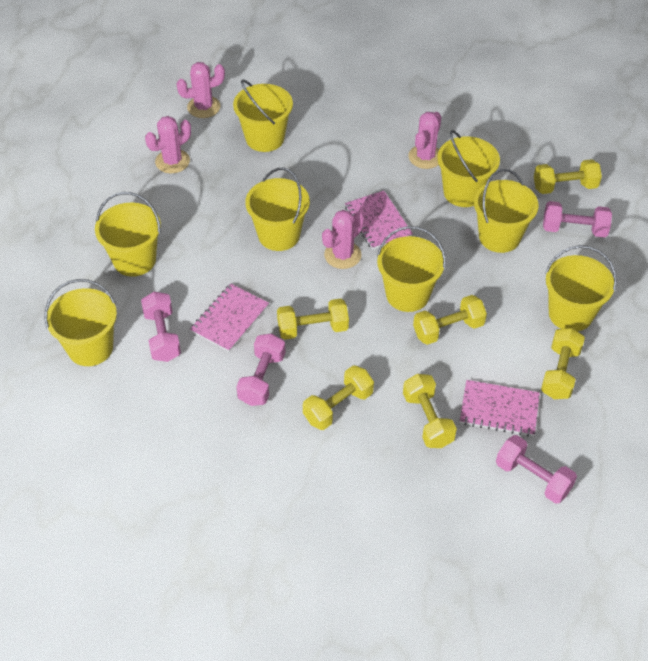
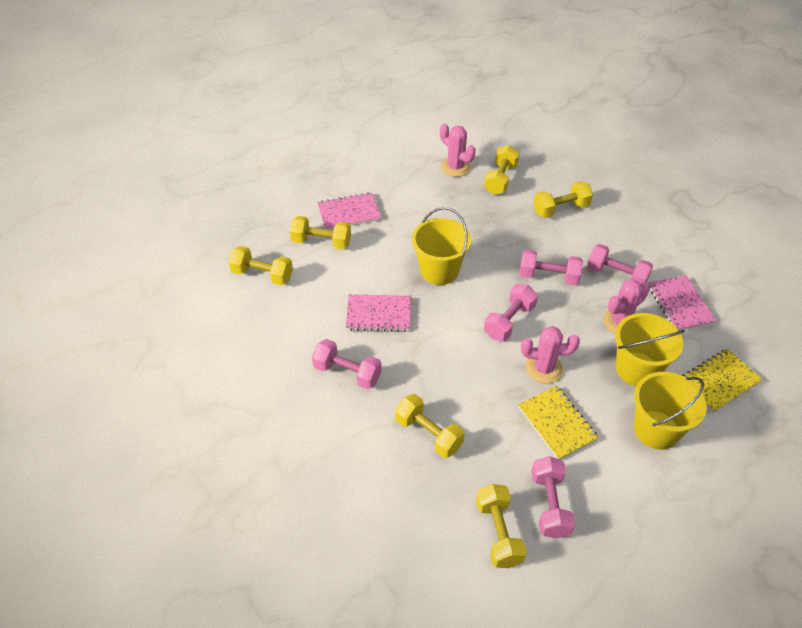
pink cactus: [145,116,191,173] [176,62,225,118] [322,210,365,269] [408,112,442,169] = 4 -> [440,124,476,177] [521,326,580,383] [603,279,650,333] = 3
pink dumbbell: [141,292,181,362] [236,333,286,406] [496,435,577,504] [543,201,612,237] = 4 -> [312,339,382,389] [484,284,538,341] [519,249,583,285] [531,456,575,539] [587,244,653,284] = 5
yellow bucket: [45,279,117,366] [95,192,161,277] [233,79,293,152] [245,168,310,251] [377,226,446,312] [437,130,500,207] [474,169,539,253] [546,245,617,331] = 8 -> [412,207,471,285] [615,313,685,386] [634,372,707,450] = 3
yellow notebook: none = 0 -> [518,386,599,459] [682,349,763,412] = 2

